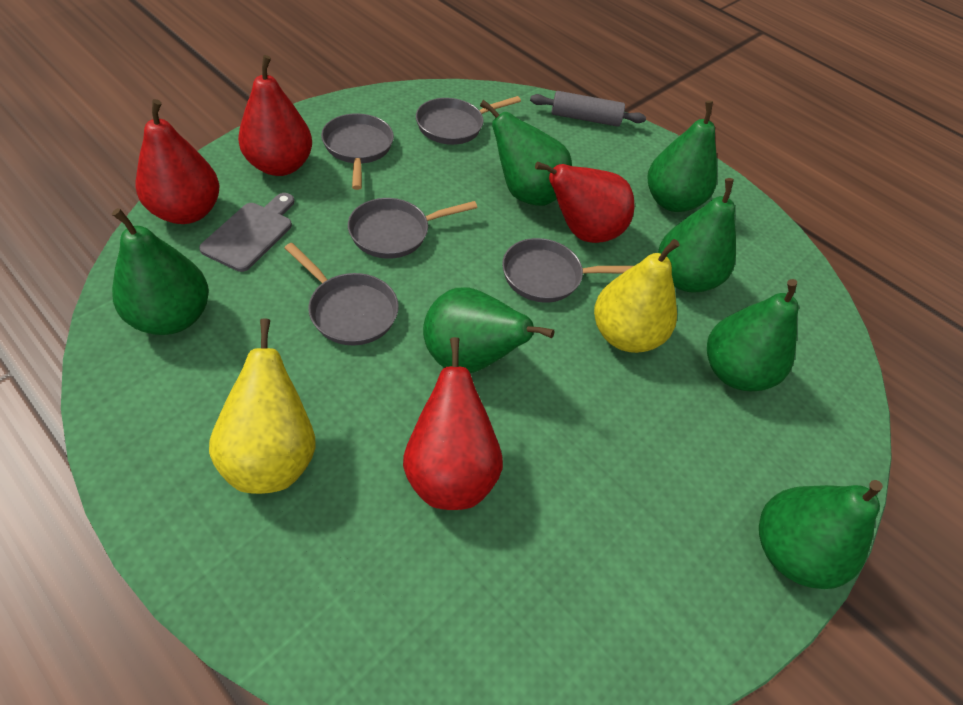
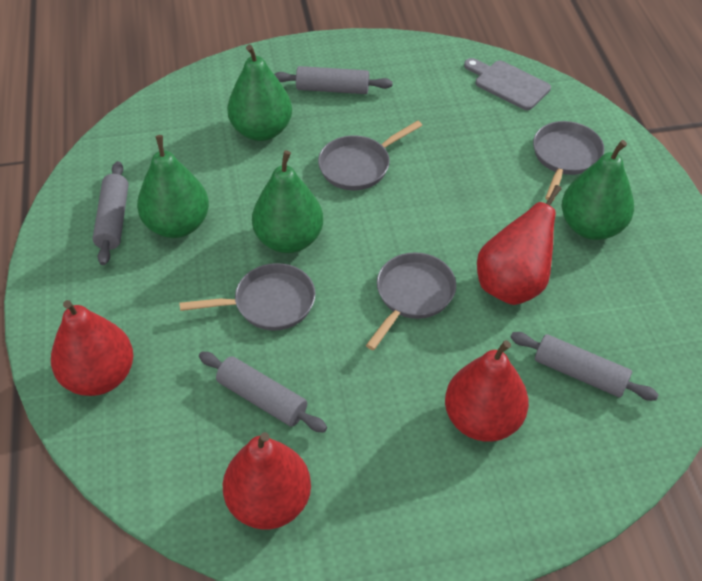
green pear: [112,208,209,335] [423,287,555,373] [480,100,572,206] [648,101,717,212] [658,178,736,293] [707,279,799,391] [759,480,883,589] = 7 -> [137,135,209,238] [227,45,292,141] [252,150,323,253] [562,140,634,240] = 4
grey pan: [284,243,399,345] [321,113,394,190] [348,198,477,259] [416,96,521,145] [502,238,633,303] = 5 -> [179,263,315,331] [318,120,422,190] [366,252,456,350] [533,121,604,201] = 4
grey rolling pin: [530,91,646,127] = 1 -> [93,161,129,265] [199,352,327,433] [274,66,393,94] [510,332,659,401] = 4
yellow pear: [209,318,316,494] [594,239,680,353] = 2 -> none = 0

